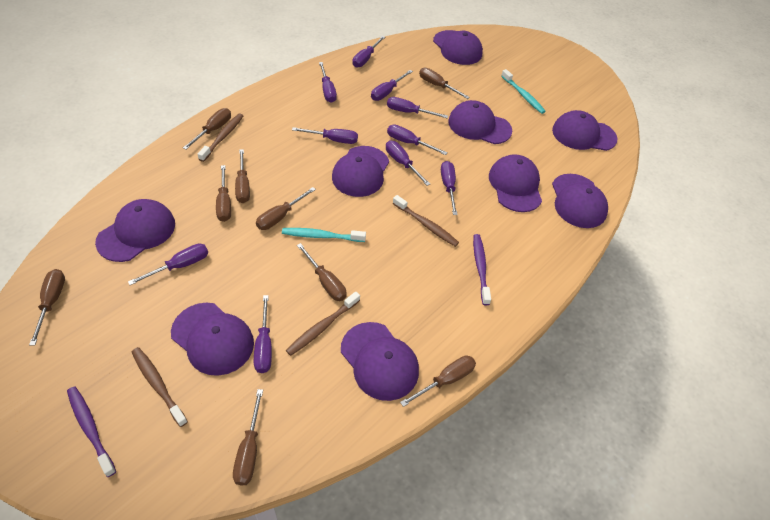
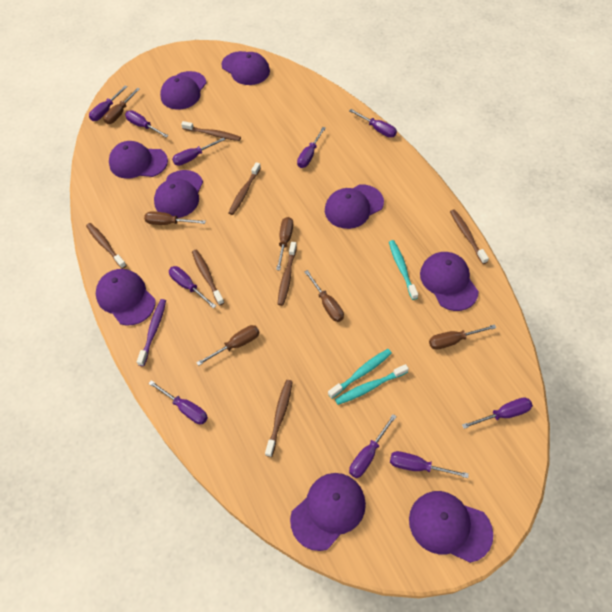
brown screwdriver: [29,269,65,346] [183,108,231,150] [216,165,231,222] [233,389,263,486] [235,149,250,203] [256,187,316,230] [297,243,346,301] [400,356,476,407] [419,68,470,99] = 9 -> [103,88,140,124] [144,211,206,225] [196,325,260,366] [276,217,293,270] [305,270,344,322] [429,324,496,350] = 6
brown toothbrush: [132,347,188,427] [198,114,243,162] [286,292,360,356] [393,195,459,247] = 4 -> [86,223,127,269] [181,121,241,141] [192,250,224,306] [228,162,261,215] [265,380,293,457] [278,242,297,306] [450,209,489,264] = 7
purple toothbrush: [67,386,116,477] [473,234,491,305] = 2 -> [137,299,166,366] = 1
turquoise toothbrush: [282,228,366,242] [501,69,546,114] = 2 -> [328,349,392,399] [335,364,409,405] [389,240,418,300] = 3

